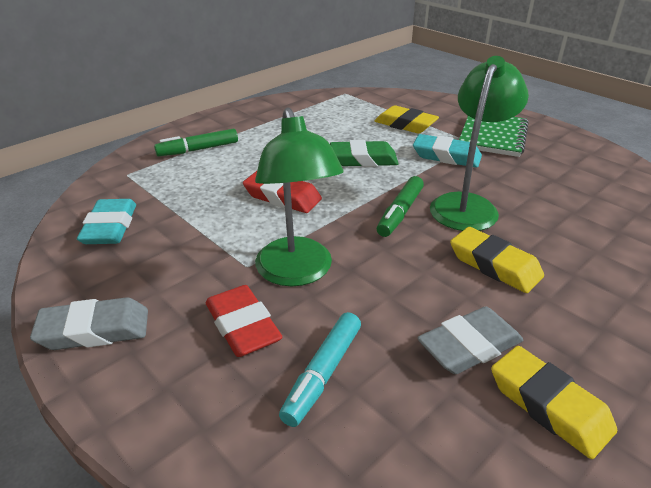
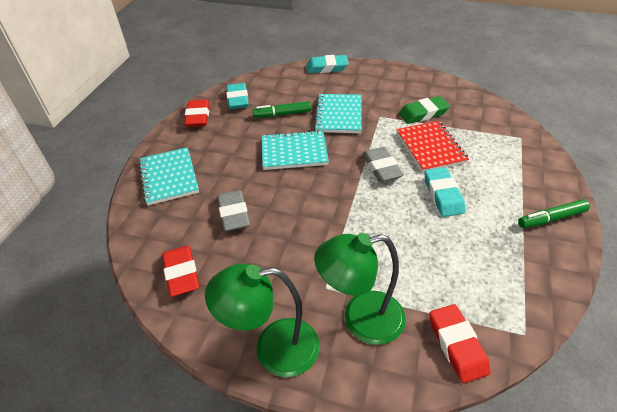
green notebook: [459,116,529,157] = 1 -> none = 0
red eraser: [206,285,282,357] [243,171,322,213] = 2 -> [162,246,199,297] [184,100,210,127] [429,304,490,383] = 3
red notebook: none = 0 -> [396,121,469,173] = 1
turquoise eraser: [77,199,136,244] [413,134,482,168] = 2 -> [226,83,249,109] [306,55,349,73] [424,167,465,217] = 3
turquoise marker: [279,312,361,427] = 1 -> none = 0
turquoise notebook: none = 0 -> [138,147,199,205] [262,130,329,170] [314,94,362,133] = 3
yellow eraser: [375,105,439,134] [450,227,544,293] [491,346,617,459] = 3 -> none = 0

